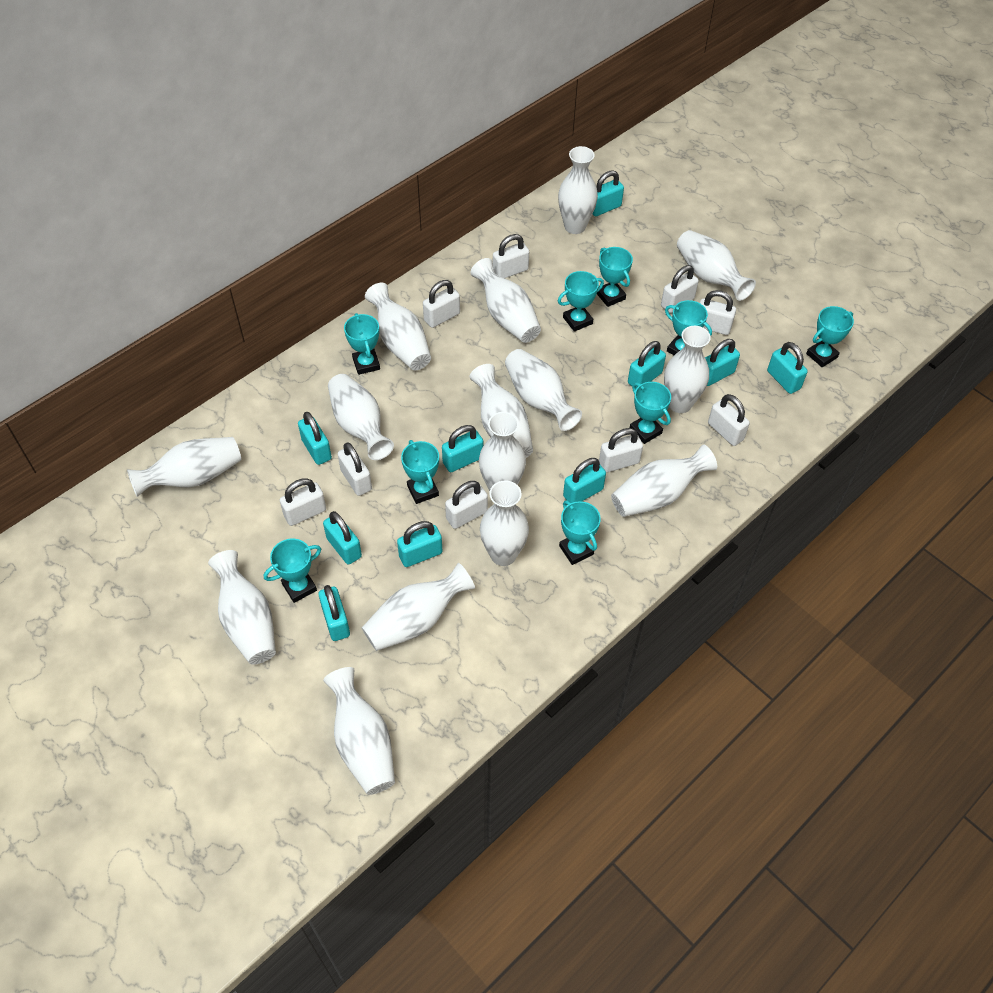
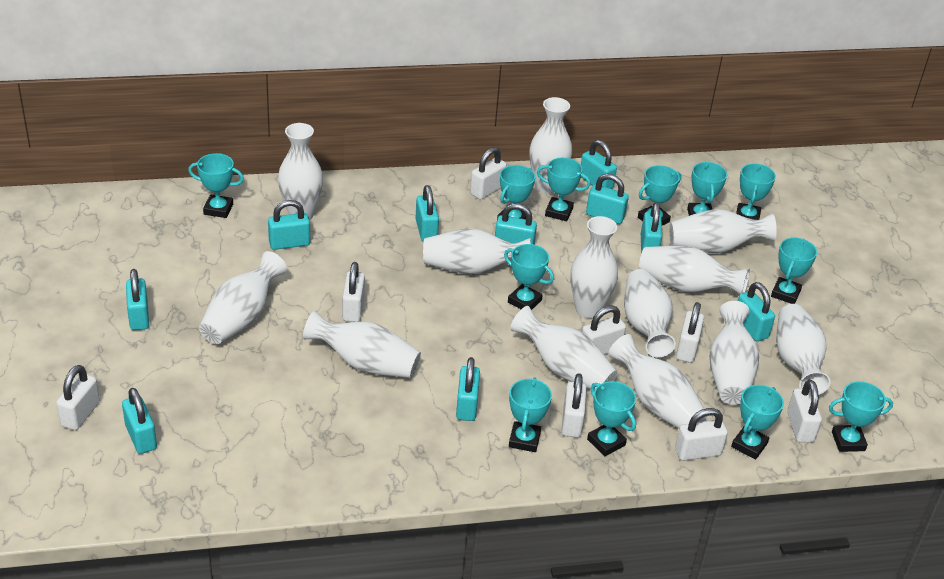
turquoise trophy: [264,539,321,603] [344,313,380,375] [401,440,439,504] [557,271,604,332] [559,500,601,565] [597,247,633,307] [630,382,671,444] [665,300,712,355] [806,306,854,367] = 9 -> [188,153,244,218] [497,165,535,219] [504,244,554,310] [509,377,552,452] [537,158,591,221] [587,381,636,456] [638,165,681,225] [687,162,727,216] [731,385,784,459] [736,163,776,220] [771,238,817,304] [829,381,893,452] = 12
white padlock: [280,478,326,526] [338,442,372,496] [423,280,460,328] [445,481,488,529] [493,234,529,278] [599,428,643,473] [661,265,699,313] [700,290,736,335] [708,394,750,446] = 9 -> [56,365,100,430] [342,262,365,322] [470,147,507,200] [562,373,587,438] [582,305,626,355] [675,408,728,461] [676,302,704,363] [787,380,822,443] = 8
white vase: [127,437,241,497] [208,550,276,664] [323,667,395,795] [328,374,394,460] [362,563,475,651] [365,283,431,370] [470,364,533,458] [471,258,541,343] [479,412,526,491] [480,480,529,566] [505,349,582,431] [558,146,598,234] [611,445,717,517] [664,326,711,413] [677,230,756,301] = 15 -> [199,251,287,344] [278,123,323,220] [303,311,421,378] [423,228,531,274] [510,306,617,389] [530,97,572,193] [570,216,618,318] [608,334,707,428] [624,269,676,357] [639,246,750,294] [669,209,777,253] [709,301,759,405] [776,304,831,395] = 13

